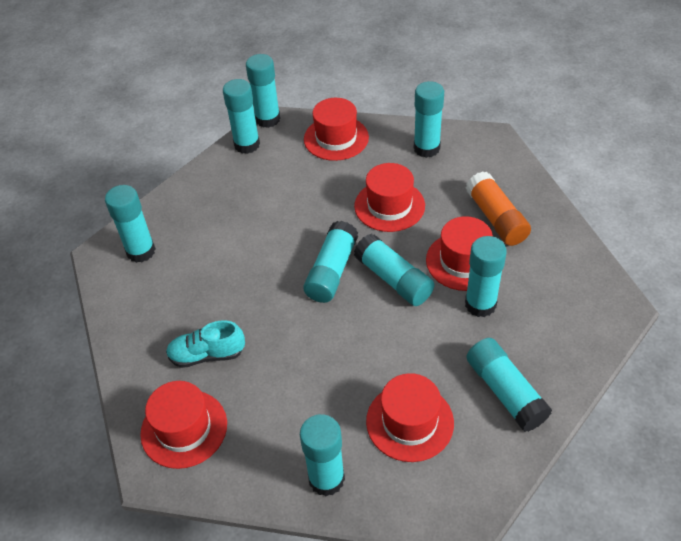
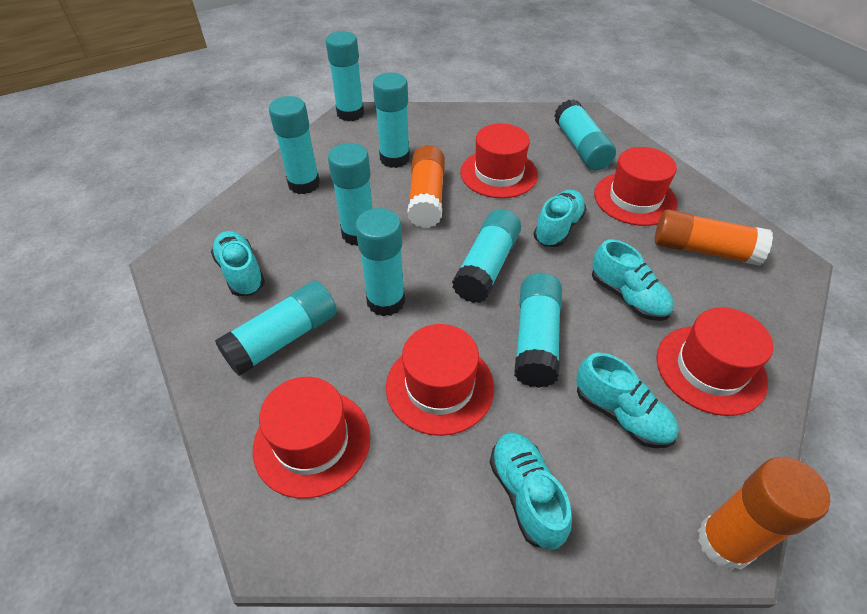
orange glue stick: [466,171,531,246] = 1 -> [407,145,445,228] [655,209,773,266] [698,457,830,570] = 3
turquoise shoe: [166,320,245,368] = 1 -> [211,231,265,296] [490,432,572,550] [533,190,587,247] [576,353,679,448] [592,239,674,321] = 5

